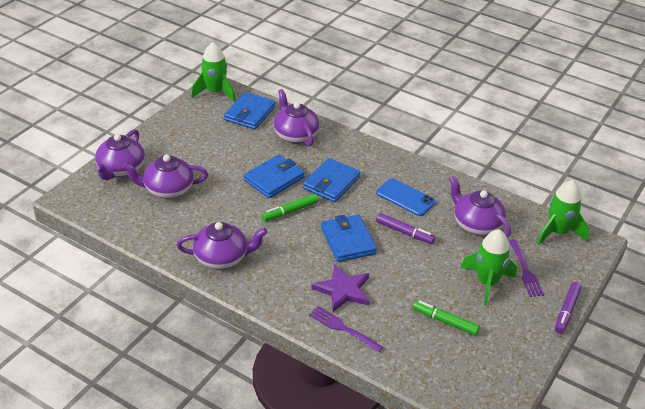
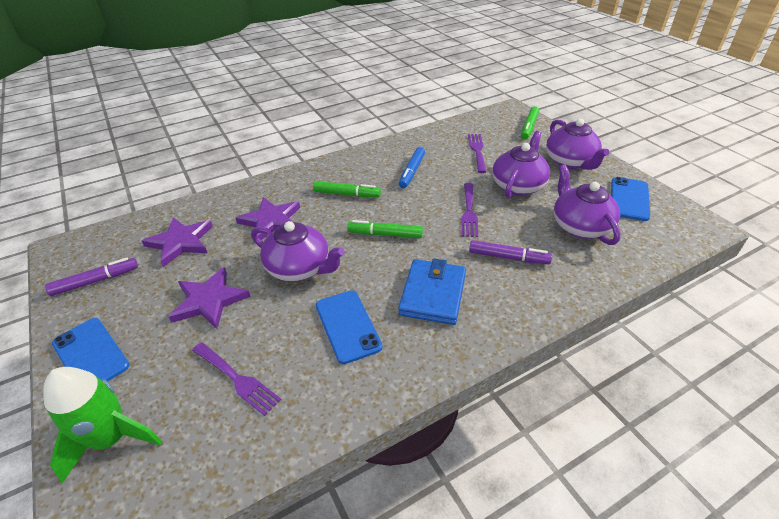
blue marker: none = 0 -> [399,147,425,188] = 1
blue phone: [376,178,436,216] = 1 -> [52,318,130,381] [316,290,383,364] [611,177,650,221] = 3
blue wallet: [224,92,275,129] [244,155,305,198] [303,158,360,202] [321,215,377,262] = 4 -> [398,259,466,325] = 1
green marker: [262,194,319,222] [413,300,480,336] = 2 -> [313,181,381,197] [347,220,423,238] [521,106,539,139] = 3
green rocket: [191,42,235,102] [461,229,517,306] [537,180,589,245] = 3 -> [43,367,162,483] = 1
purple fork: [309,306,383,353] [509,240,544,297] = 2 -> [192,342,281,416] [461,183,478,237] [468,134,487,173] = 3
purple star: [311,264,370,312] = 1 -> [142,217,213,267] [169,267,250,329] [236,197,300,240] = 3
purple teapot: [95,129,145,180] [122,154,208,199] [176,222,267,269] [273,89,320,146] [449,176,511,237] = 5 -> [251,221,345,282] [493,131,550,198] [546,118,609,170] [554,164,621,245] = 4

